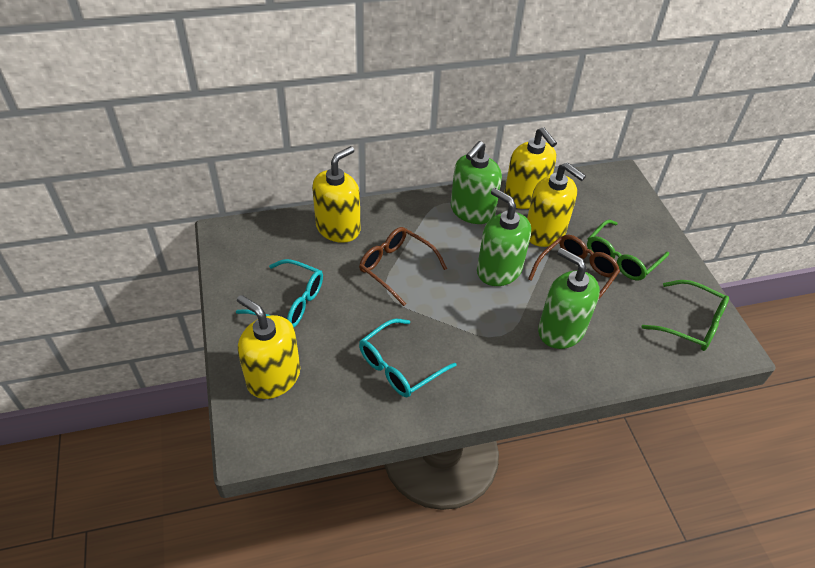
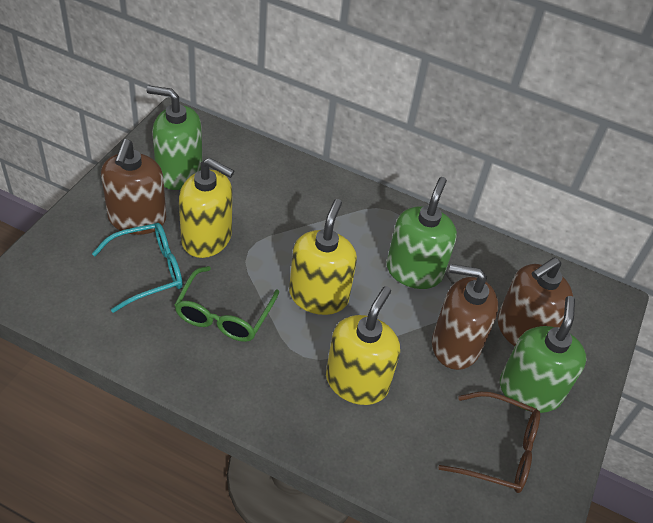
brown glasses: [359,227,447,306] [528,235,620,300] = 2 -> [438,392,540,493] = 1
brown soap dispenser: none = 0 -> [101,139,166,235] [432,264,498,370] [497,257,573,346] = 3
green glasses: [587,219,669,280] [642,280,729,351] = 2 -> [174,266,279,342] = 1
turquoise glasses: [236,259,323,327] [359,319,456,397] = 2 -> [92,223,183,313] = 1
yellow soap dispenser: [237,295,300,399] [312,146,361,243] [504,127,557,209] [527,162,586,247] = 4 -> [179,158,234,258] [289,199,357,315] [326,286,400,405] = 3

